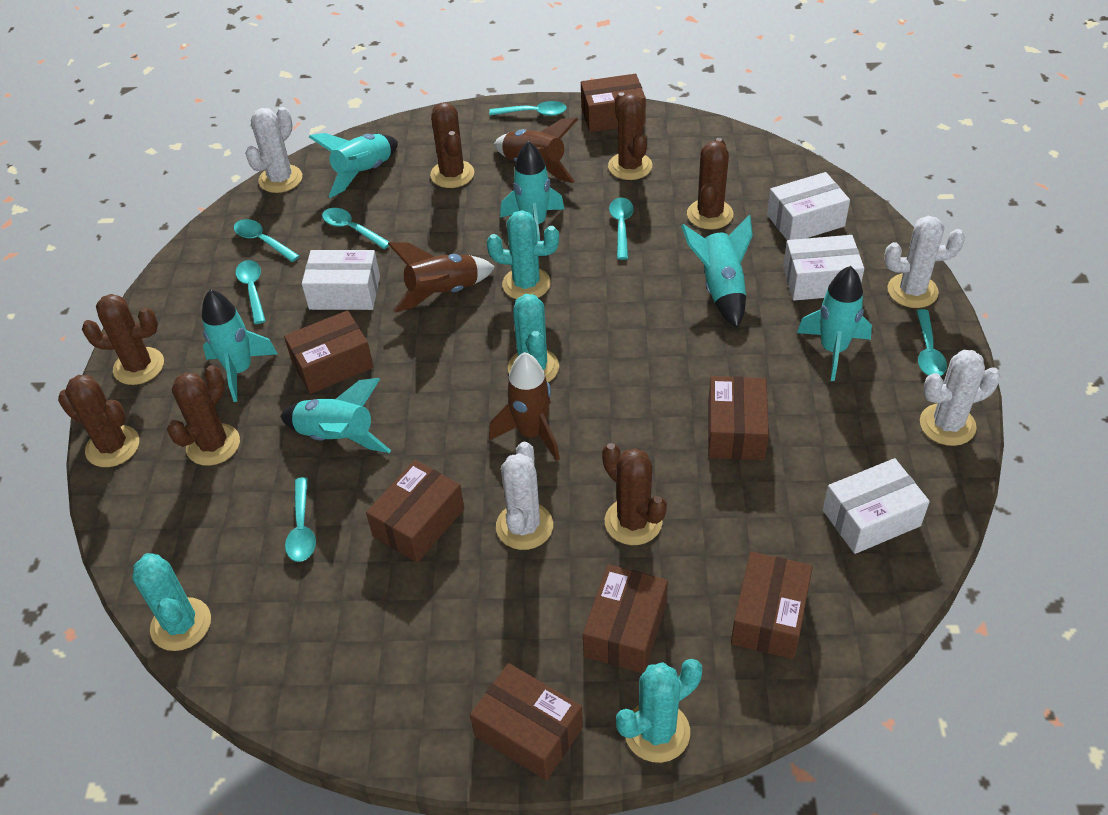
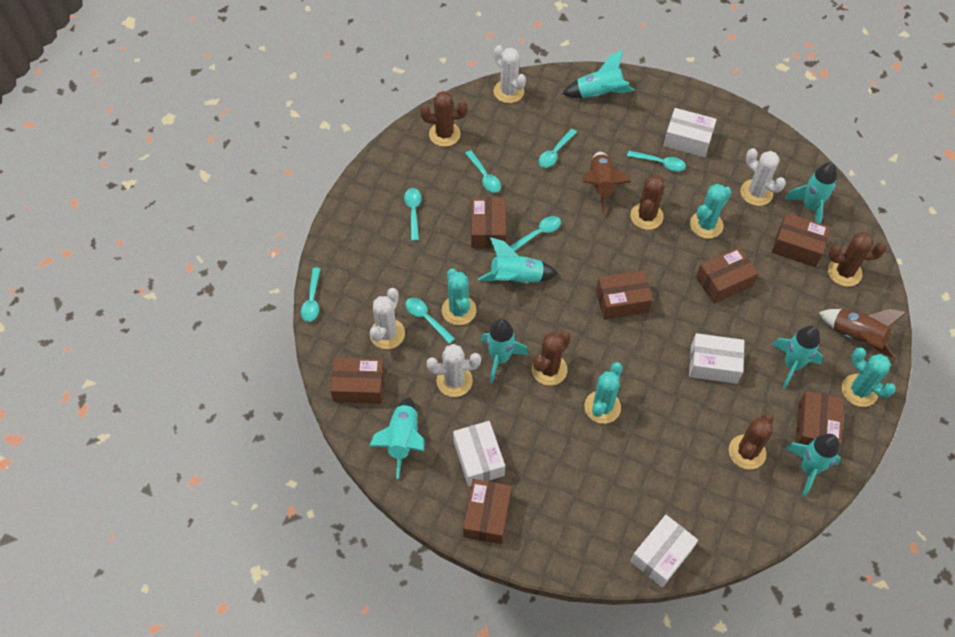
brown cactus: [58,375,139,467] [82,294,164,385] [167,365,240,466] [430,103,474,188] [602,443,667,545] [608,92,652,180] [687,138,733,229] = 7 -> [420,91,467,147] [532,331,571,386] [630,174,664,230] [729,414,774,469] [828,232,886,287] = 5
brown rocket: [388,242,495,313] [489,352,560,461] [494,118,578,183] = 3 -> [583,152,631,215] [819,309,906,358] = 2
turquoise rocket: [202,290,278,402] [280,378,391,453] [309,133,398,198] [500,141,565,241] [681,215,753,328] [797,266,872,381] = 6 -> [369,397,424,479] [478,237,558,284] [481,319,528,383] [562,50,634,98] [772,326,823,389] [785,162,837,224] [785,434,841,497] = 7

